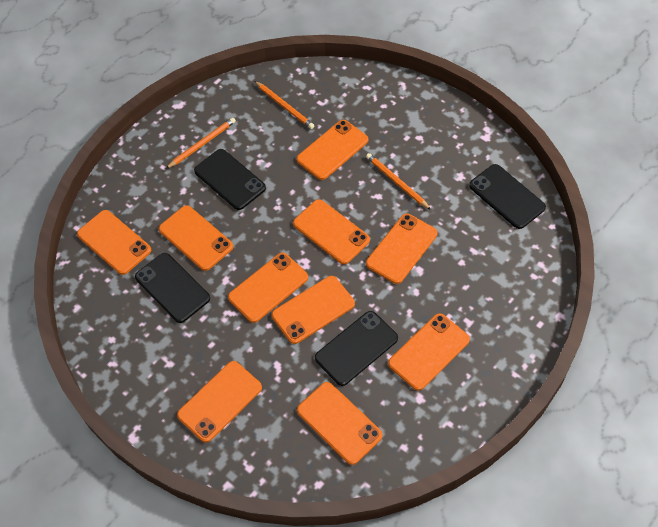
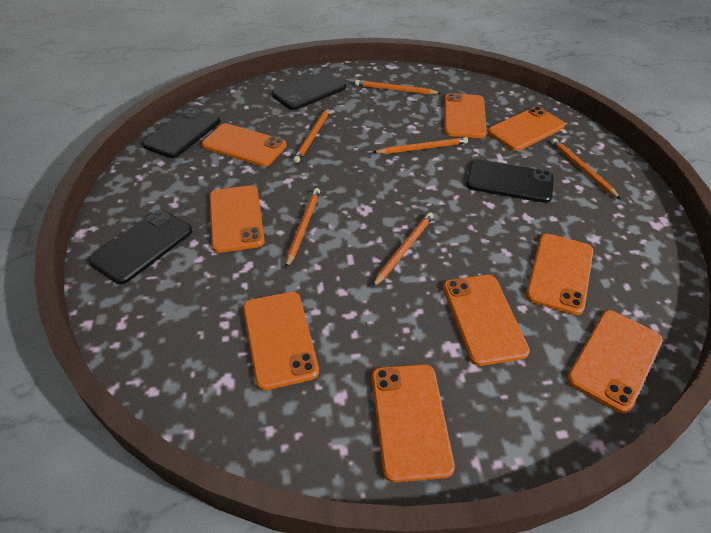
orange pencil: [166,118,236,169] [255,81,314,129] [366,153,431,210] = 3 -> [286,188,320,268] [293,108,329,163] [355,80,440,95] [372,212,434,287] [373,137,468,154] [551,138,621,199] = 6
orange phone: [77,210,151,275] [159,205,233,271] [177,361,262,443] [228,252,308,323] [272,276,355,344] [293,199,370,264] [296,120,368,180] [297,382,382,465] [366,214,437,284] [388,313,470,391] = 10 -> [202,123,287,167] [209,185,265,253] [243,292,319,390] [372,364,455,482] [443,275,530,366] [444,93,487,138] [488,106,565,151] [526,234,593,315] [567,310,663,414] = 9

